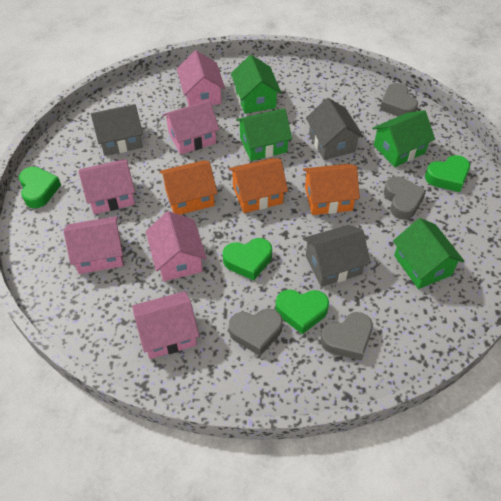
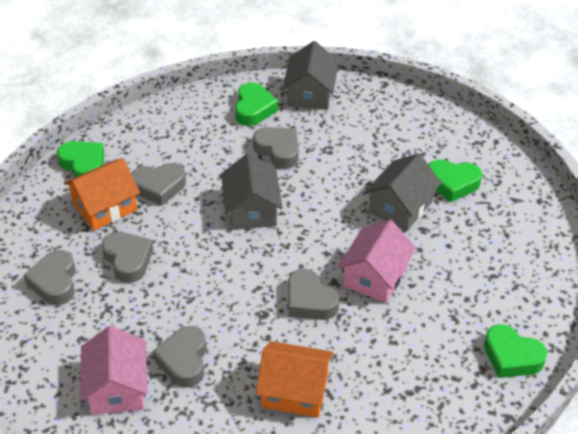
green house: [231,55,282,114] [236,109,292,161] [372,110,435,167] [393,218,465,289] = 4 -> none = 0
grey heart: [229,309,283,356] [321,312,373,361] [380,83,418,116] [384,176,426,220] = 4 -> [24,250,76,305] [102,232,154,283] [131,163,186,206] [153,326,207,388] [253,127,299,169] [288,269,339,320] = 6
orange house: [159,160,217,215] [229,158,288,213] [303,164,360,215] = 3 -> [64,158,140,231] [256,341,333,417] = 2
pink house: [64,216,123,274] [79,159,135,214] [132,291,199,359] [146,211,207,281] [163,100,219,154] [177,50,225,106] = 6 -> [80,326,148,415] [338,220,416,303] = 2

